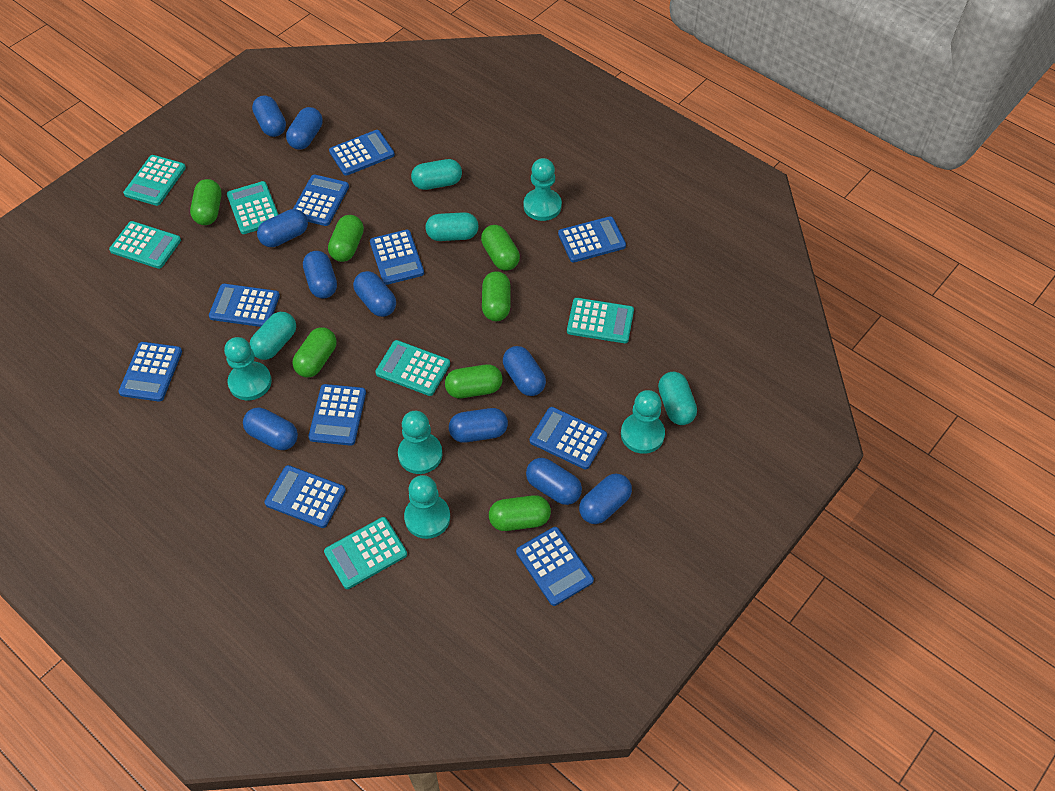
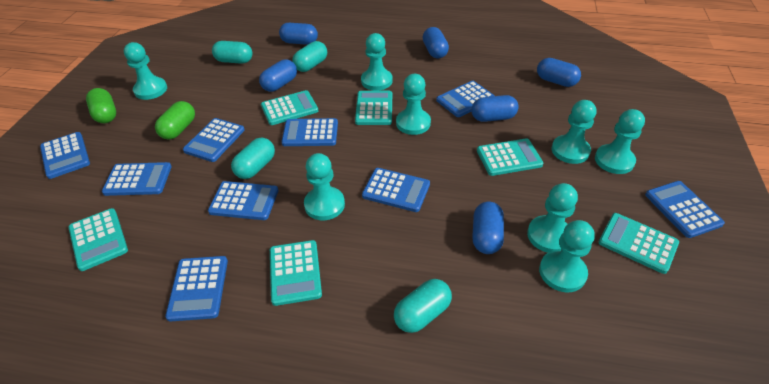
blue calculator: [118,342,182,402] [209,284,280,327] [264,465,346,528] [293,174,349,226] [308,384,366,446] [329,130,395,176] [370,230,424,285] [516,527,594,606] [530,407,607,470] [558,216,626,263] = 10 -> [40,132,90,179] [102,162,172,196] [165,256,228,321] [183,118,245,162] [208,181,278,220] [281,118,338,146] [362,168,430,212] [436,81,495,117] [645,181,725,238] = 9
blue capsule: [243,407,298,450] [252,95,286,137] [257,209,308,247] [286,107,323,150] [303,251,337,299] [353,271,396,317] [449,408,508,443] [503,346,546,396] [526,458,582,505] [579,473,632,524] = 10 -> [259,59,297,92] [279,23,318,45] [423,27,449,58] [471,95,519,122] [472,202,504,254] [537,58,581,87] = 6
green capsule: [190,179,222,225] [293,327,337,377] [328,215,364,262] [445,364,503,398] [481,225,520,270] [482,271,511,321] [489,495,551,531] = 7 -> [86,88,116,123] [155,101,195,140] = 2
turquoise pawn: [224,337,272,400] [398,411,443,474] [404,475,450,539] [524,158,562,221] [621,390,665,454] = 5 -> [124,42,167,100] [304,153,345,220] [361,33,392,91] [396,74,431,135] [527,183,578,253] [539,220,595,292] [552,100,596,164] [595,109,645,174] = 8

